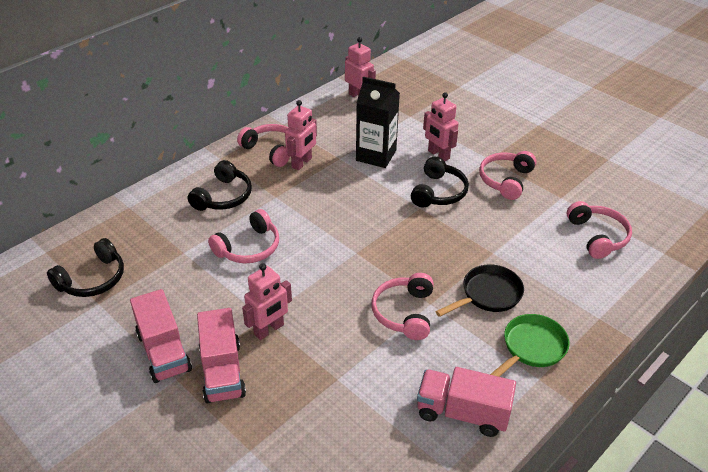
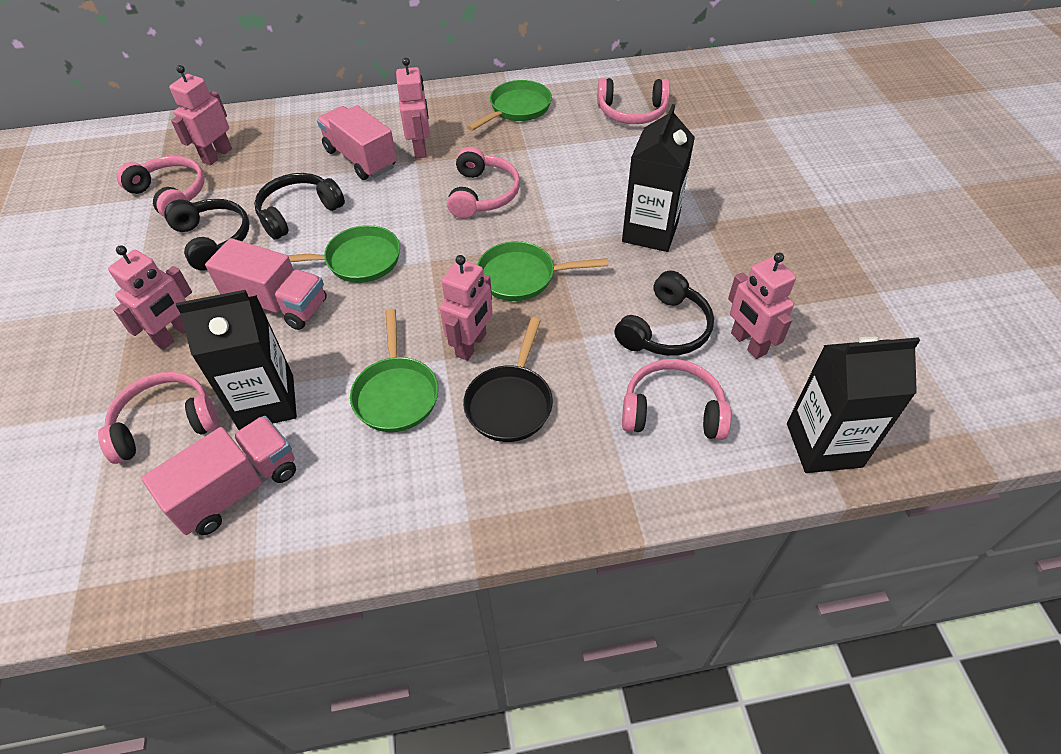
black carton: [356,77,400,168] = 1 -> [176,290,297,430] [622,104,695,252] [787,337,920,473] = 3
green pan: [490,314,570,377] = 1 -> [288,225,400,283] [350,309,439,432] [467,80,552,131] [477,241,608,301] = 4
pink robot: [242,263,292,340] [285,100,317,170] [345,37,376,97] [423,92,459,161] = 4 -> [108,245,192,350] [169,65,232,165] [396,58,430,158] [440,255,493,361] [728,253,796,359] = 5

